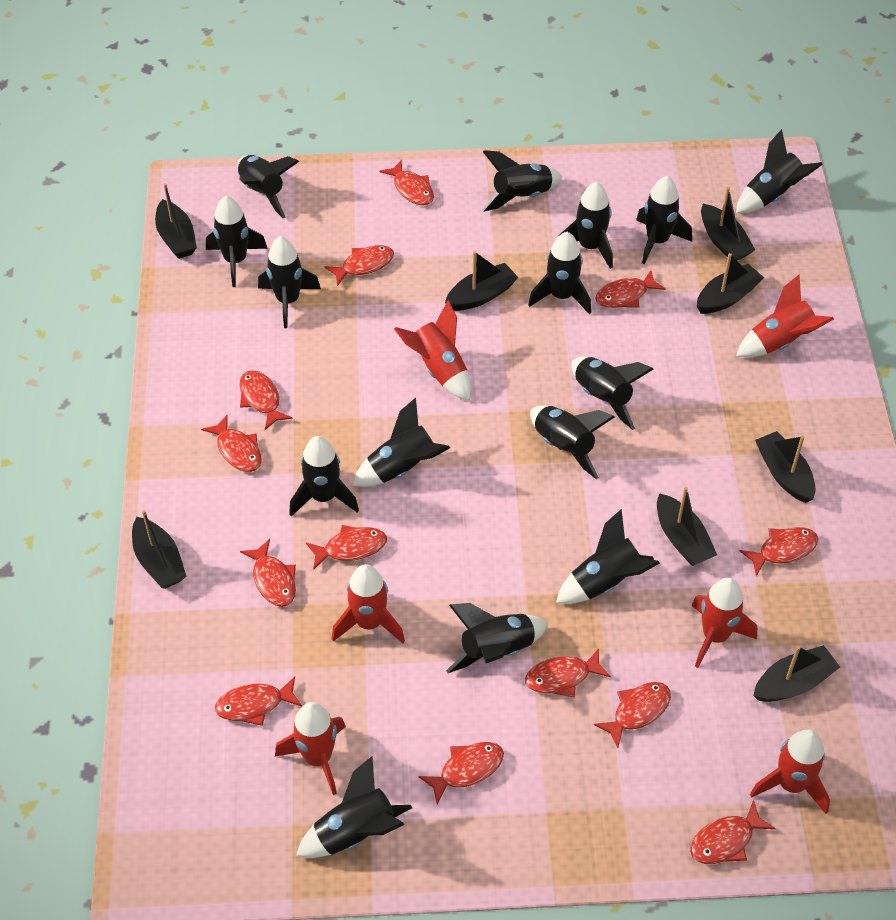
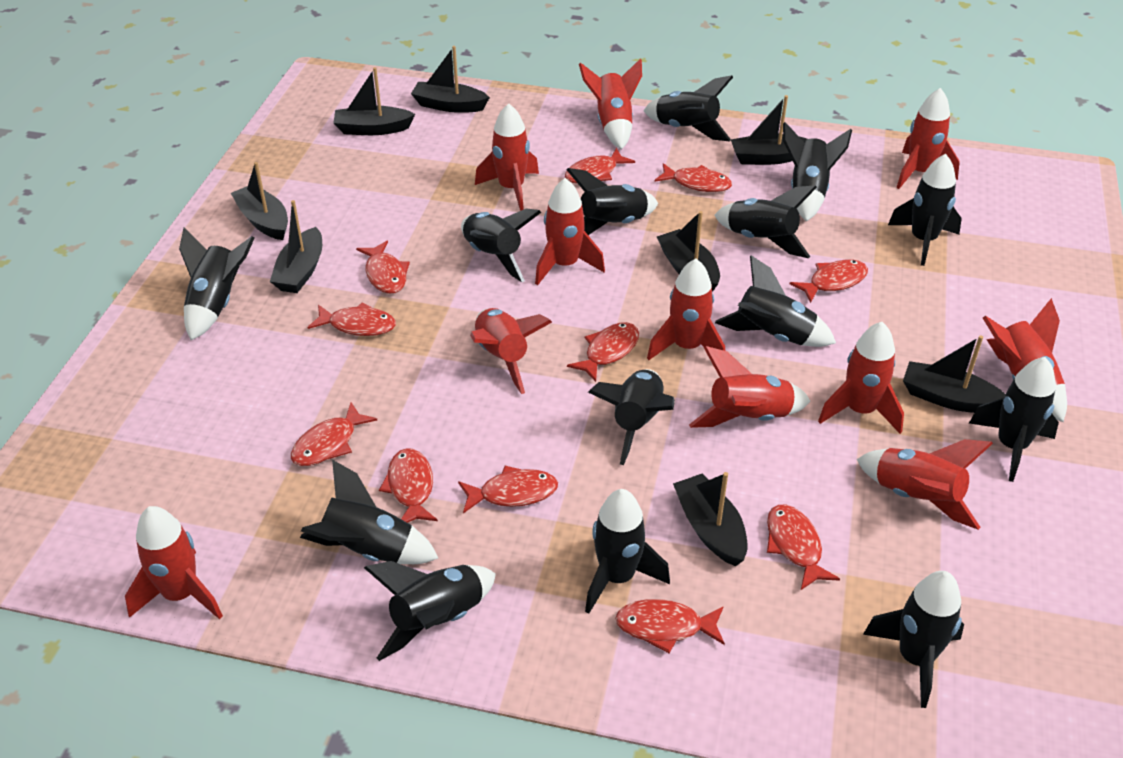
black rocket: [206,196,268,287] [237,155,299,218] [258,236,321,328] [289,436,359,516] [296,756,412,858] [352,398,450,487] [446,603,548,673] [482,150,562,212] [528,232,591,314] [530,406,615,479] [556,509,660,604] [558,182,613,269] [571,357,654,430] [636,176,692,264] [736,129,823,213] = 15 -> [179,227,254,340] [300,460,438,564] [364,561,496,661] [461,208,541,282] [567,168,658,235] [585,489,670,614] [588,369,675,465] [643,75,733,142] [714,185,817,258] [715,255,836,347] [783,122,852,222] [863,571,964,708] [888,154,962,266] [969,357,1059,482] = 14
red fish: [201,415,262,472] [215,676,302,726] [240,370,293,430] [240,539,296,607] [306,525,387,570] [324,245,394,286] [379,160,434,205] [418,742,504,804] [525,648,611,697] [594,682,671,748] [595,270,666,308] [690,799,776,864] [740,527,818,576] = 13 -> [291,402,377,466] [307,302,396,336] [356,241,410,294] [379,448,438,523] [458,466,558,513] [565,148,635,184] [567,322,639,382] [615,599,725,653] [654,163,732,192] [767,505,840,590] [789,260,868,303] = 11
red rocket: [275,702,346,795] [332,564,405,643] [394,300,471,401] [691,578,757,668] [736,274,834,357] [750,729,830,814] = 6 -> [125,506,223,619] [470,308,552,394] [475,103,539,211] [535,178,605,285] [579,58,642,149] [647,259,725,360] [689,346,810,428] [818,322,904,434] [857,439,993,530] [896,88,960,189] [983,298,1067,422] = 11

